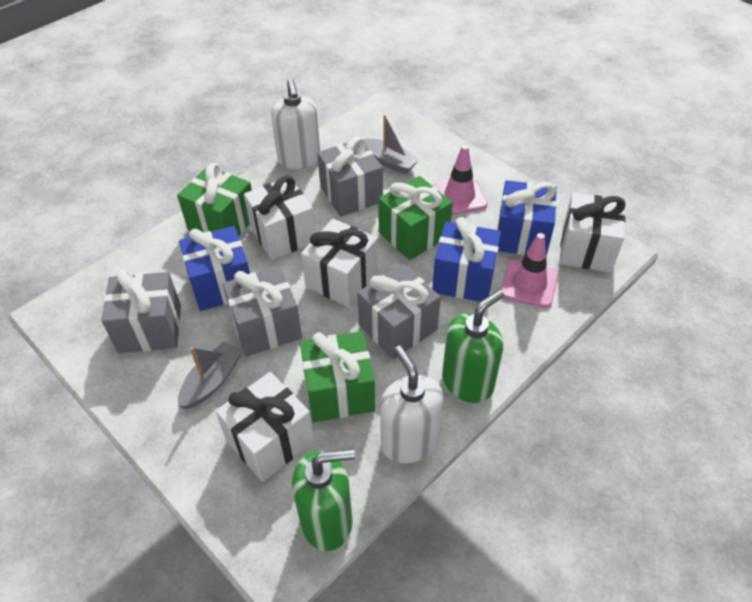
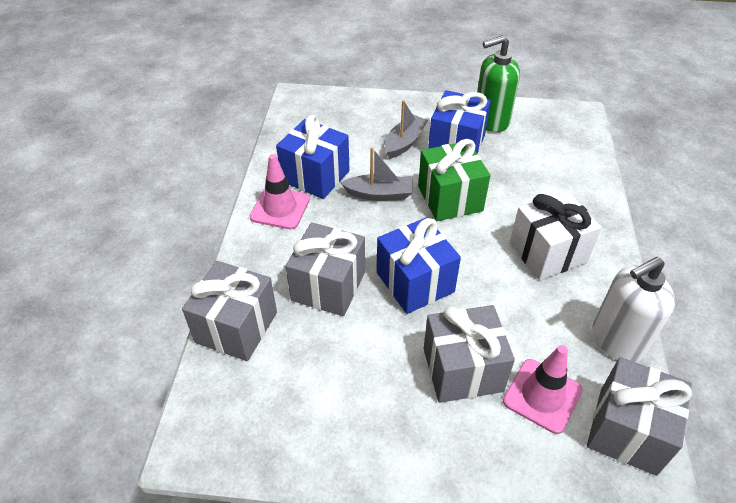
green gift: [177,163,252,236] [300,331,375,422] [378,176,453,260] = 3 -> [418,139,490,221] = 1
green soap dispenser: [292,449,355,551] [442,290,504,403] = 2 -> [477,35,520,132] = 1
white gift: [215,372,314,482] [244,176,316,260] [301,219,378,307] [559,193,626,272] = 4 -> [510,191,602,280] = 1
white soap dispenser: [271,79,320,169] [380,346,444,463] = 2 -> [593,257,675,362] = 1

